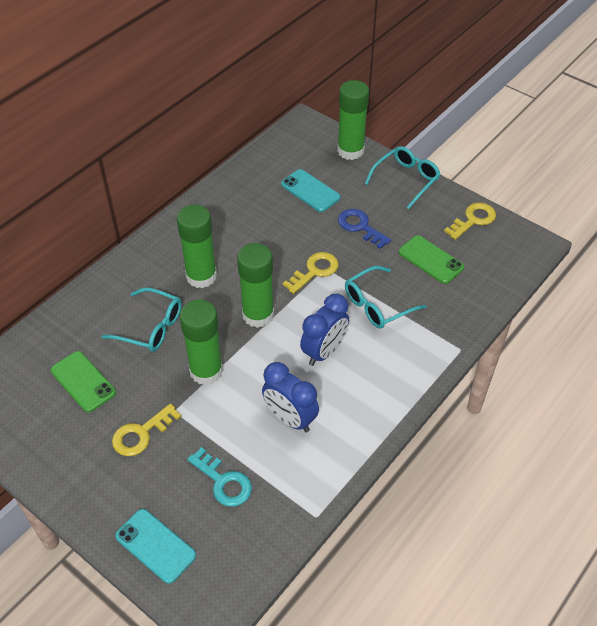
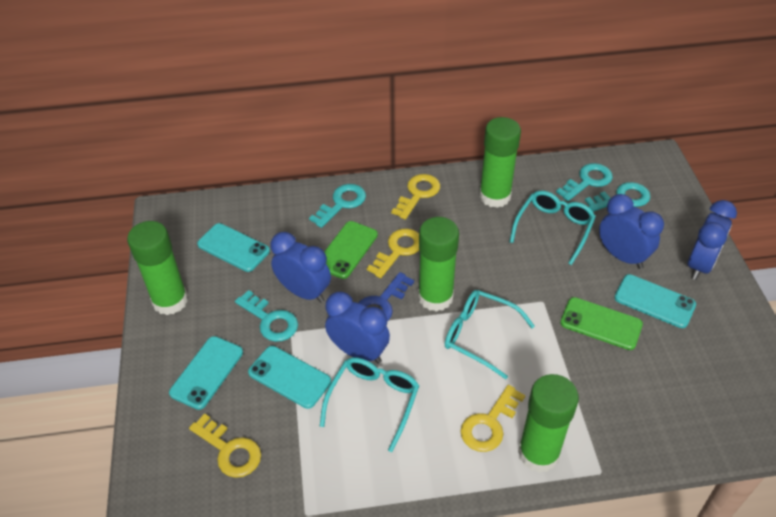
blue clock: [262,362,319,432] [300,294,349,366] = 2 -> [270,232,331,303] [325,291,390,364] [599,194,664,269] [688,200,737,280] = 4
turquoise key: [187,447,252,507] = 1 -> [235,290,298,342] [309,184,366,228] [556,163,613,201] [585,182,651,212] = 4
turquoise phone: [115,509,196,584] [281,169,340,212] = 2 -> [169,336,243,410] [197,223,270,272] [248,346,331,409] [614,274,696,328] = 4
yellow key: [112,403,181,456] [283,252,339,294] [444,203,496,240] = 3 -> [189,414,261,478] [367,229,419,278] [391,174,440,220] [460,385,525,452] = 4

